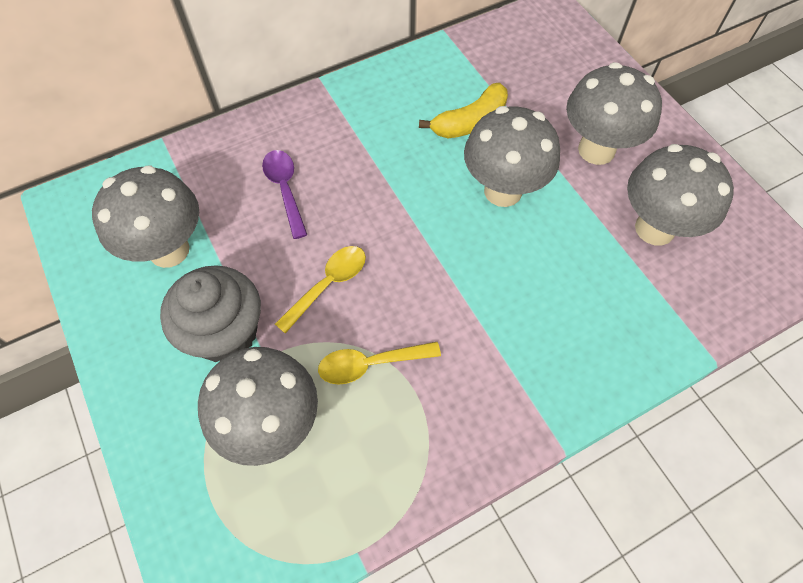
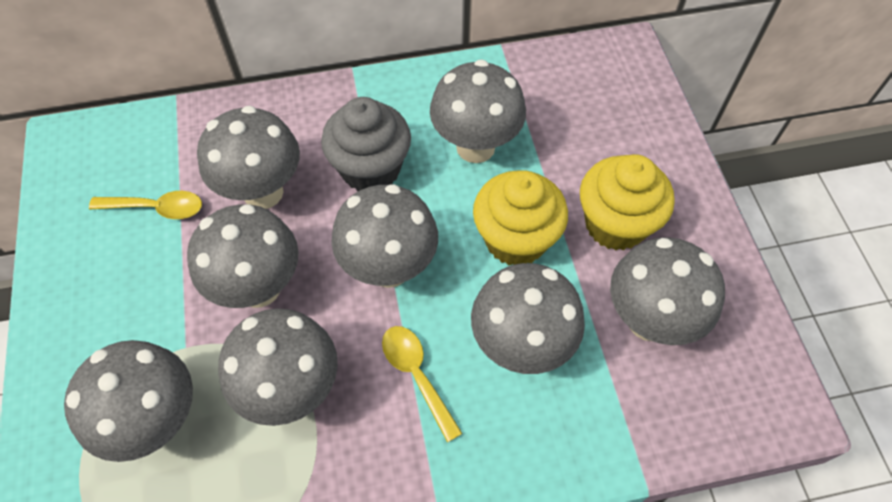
grey mushroom: [92,165,199,268] [198,347,318,466] [464,106,560,207] [566,62,662,165] [627,144,734,246] = 5 -> [64,340,193,462] [187,204,299,308] [197,106,300,209] [218,308,338,426] [331,184,438,288] [430,59,526,163] [471,263,585,374] [610,237,725,345] = 8
purple spoon: [262,150,307,239] = 1 -> none = 0
yellow banana: [419,83,508,138] = 1 -> none = 0
yellow cupcake: none = 0 -> [473,170,568,265] [580,154,674,250] = 2

